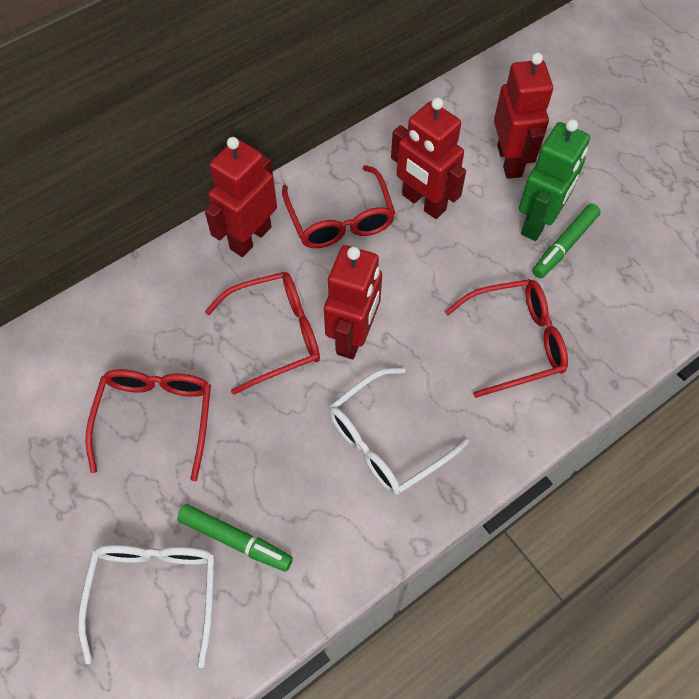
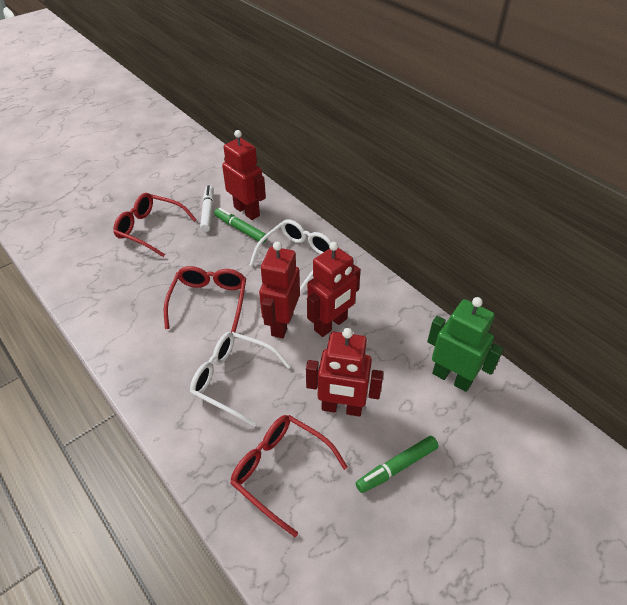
red glasses: [86,369,211,481] [205,272,320,395] [282,165,395,248] [445,279,568,398] = 4 -> [113,193,197,257] [164,266,246,332] [230,415,348,537] = 3
white marker: none = 0 -> [200,185,214,232] = 1

